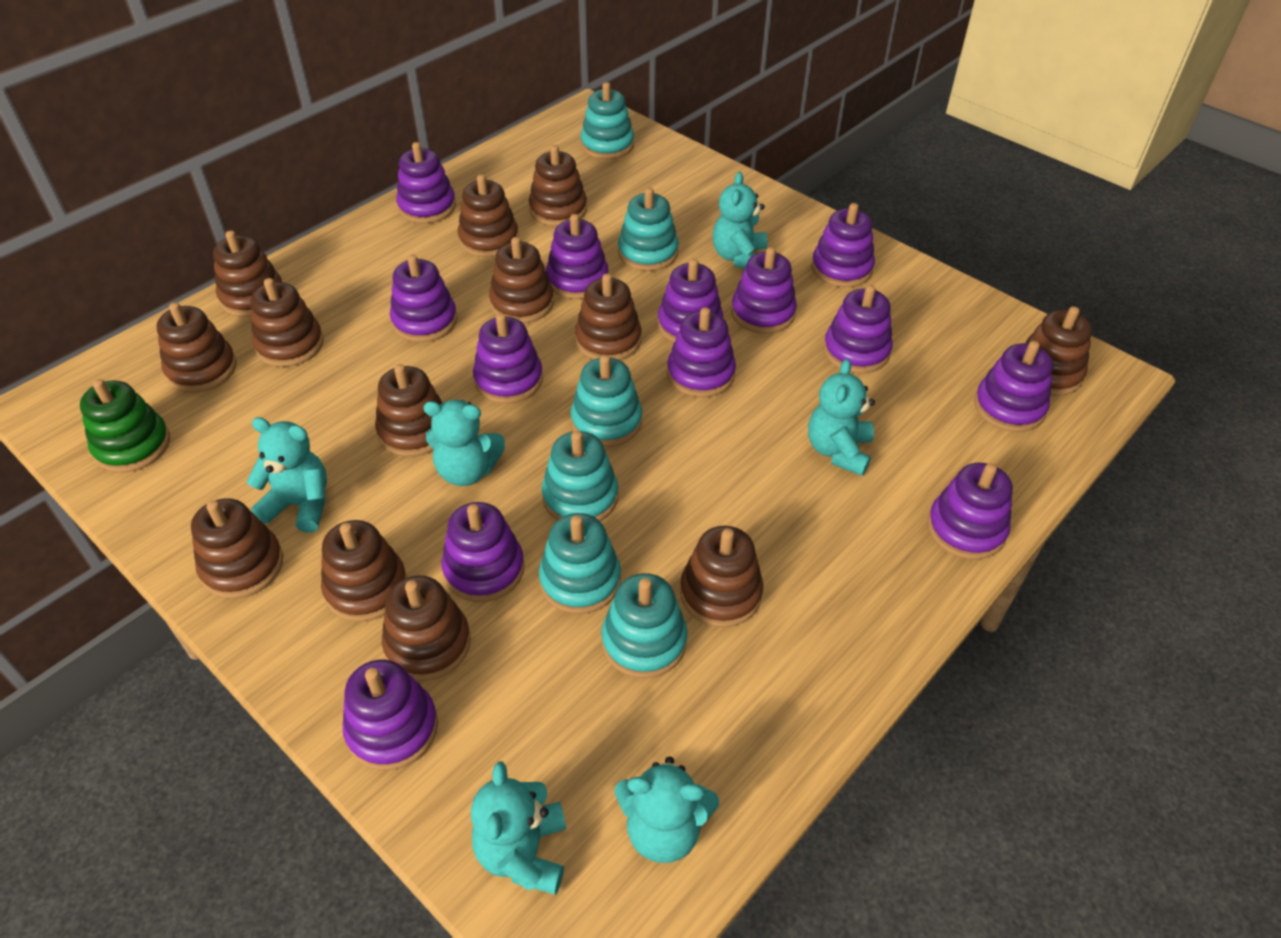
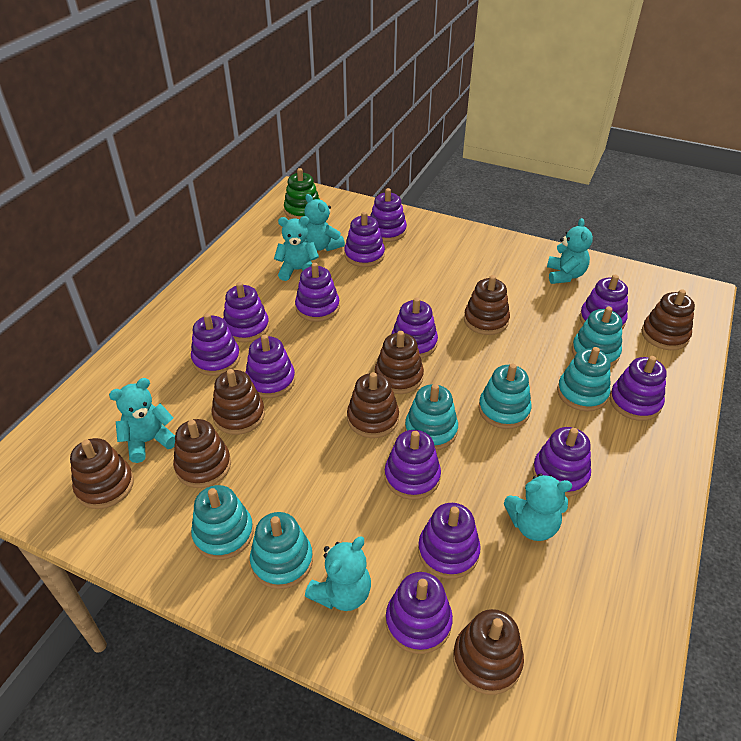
brown stacking toy: [156,302,237,393] [191,498,283,599] [213,230,282,317] [250,278,324,367] [321,520,407,622] [375,364,442,457] [382,576,471,681] [458,174,519,257] [489,237,554,323] [529,145,587,226] [575,274,641,360] [680,526,763,627] [1026,306,1092,396] = 13 -> [70,438,134,509] [173,419,231,488] [211,369,265,435] [347,372,399,438] [375,331,424,394] [453,609,524,695] [464,275,510,335] [642,289,695,350] = 8

